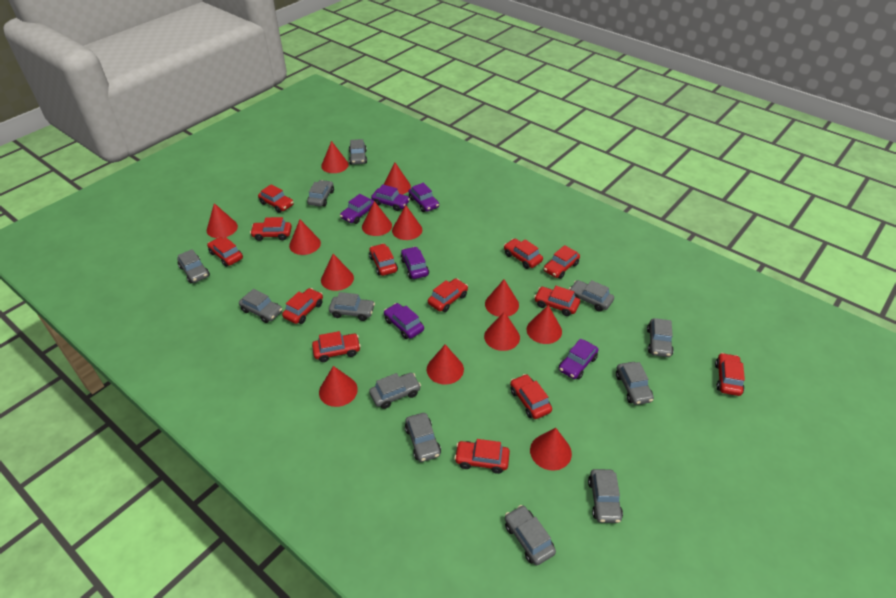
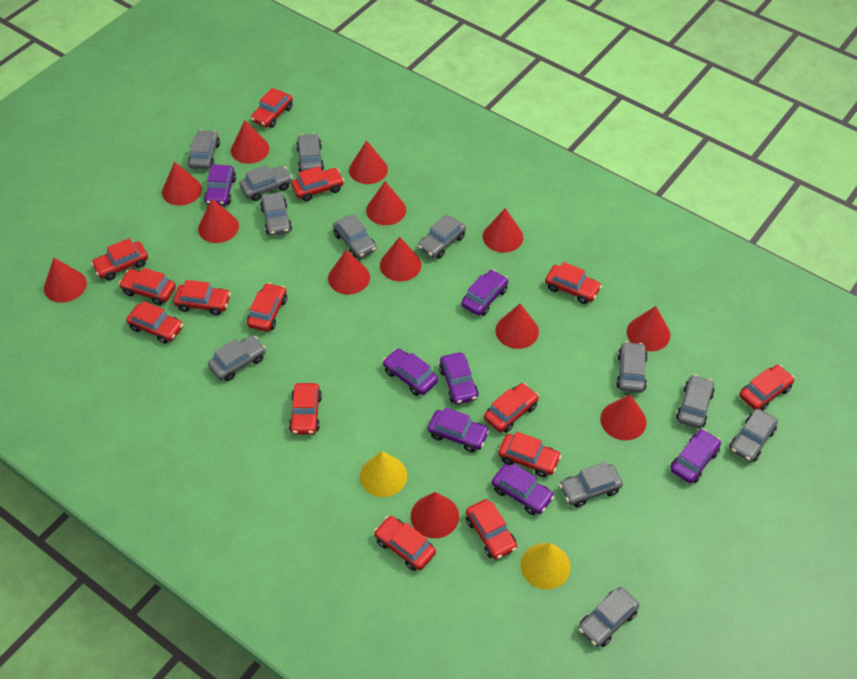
purple car: [340,194,374,224] [371,184,410,211] [384,303,424,339] [401,247,429,279] [409,183,439,212] [559,339,599,379] = 6 -> [204,165,236,206] [383,348,438,396] [428,407,490,452] [439,352,479,404] [461,270,508,316] [492,464,554,515] [671,429,721,483] = 7
red car: [207,237,243,267] [250,217,292,241] [258,184,294,213] [282,288,323,324] [312,331,361,362] [369,243,398,276] [428,279,468,312] [454,439,510,474] [504,239,543,269] [510,374,552,419] [534,286,580,316] [544,245,580,279] [715,353,745,396] = 13 -> [91,238,148,280] [119,268,176,305] [126,301,183,344] [173,280,231,315] [247,283,287,332] [251,88,293,128] [289,383,322,435] [291,166,344,201] [374,516,436,571] [466,499,517,560] [484,383,539,433] [498,432,561,477] [545,262,602,304] [739,365,795,411] = 14
yellow cone: none = 0 -> [360,451,407,497] [521,543,571,589] = 2

